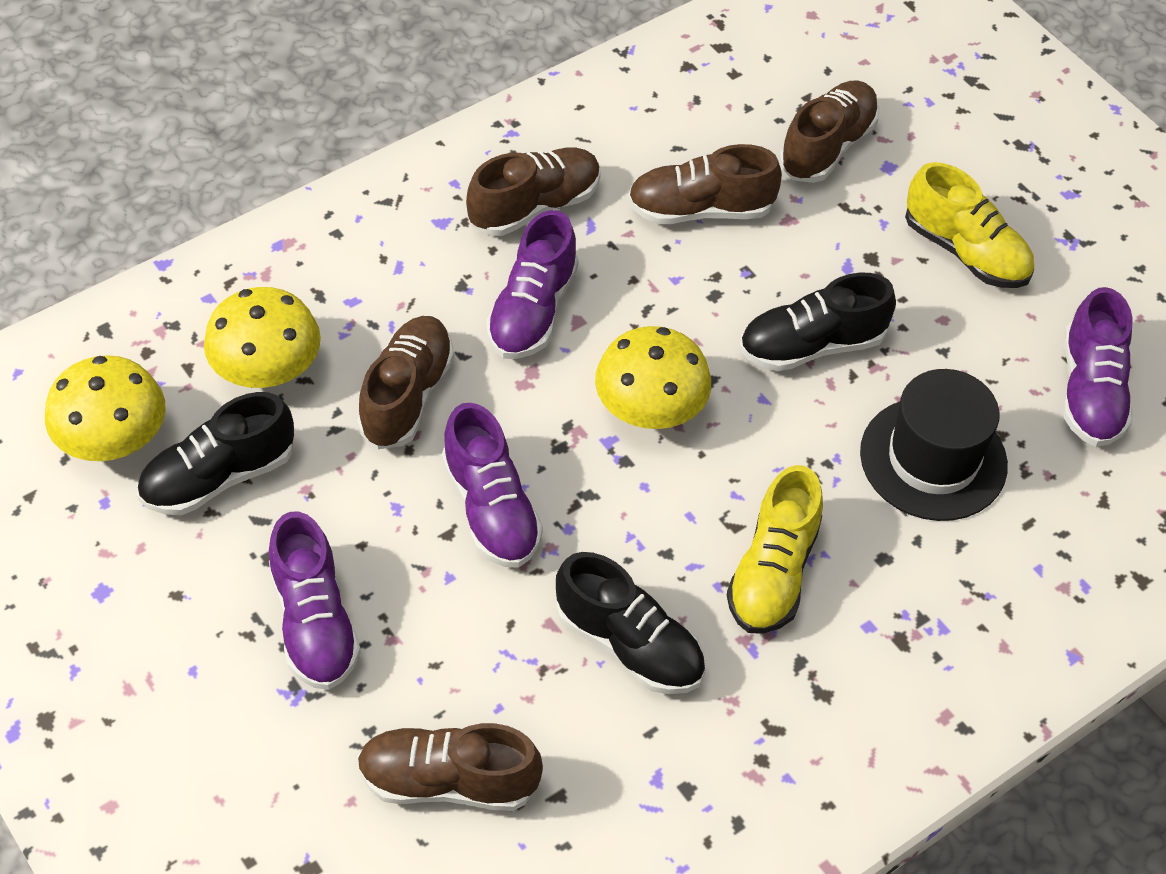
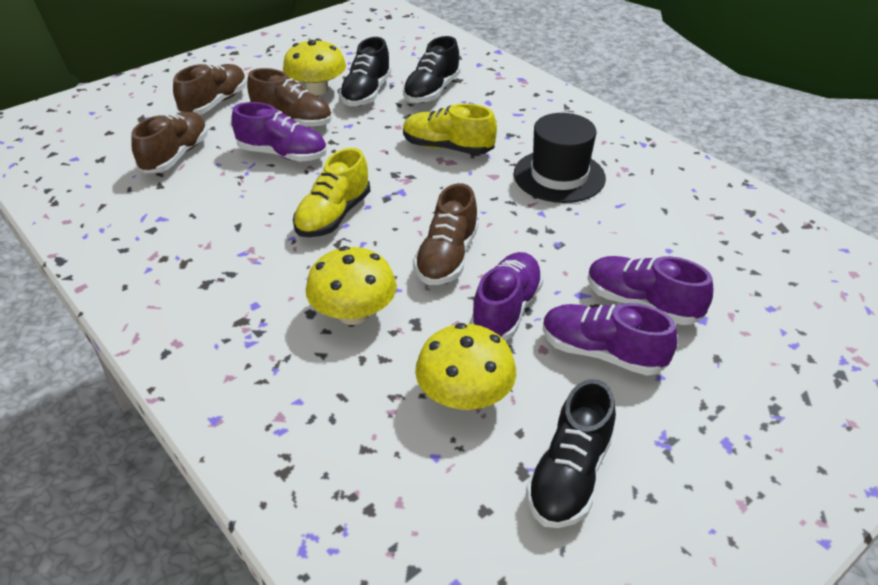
brown shoe: [357,316,454,449] [357,723,543,811] [466,147,601,236] [628,144,782,224] [779,80,879,183] = 5 -> [131,112,208,174] [173,63,247,115] [247,68,332,127] [414,183,479,285] = 4

